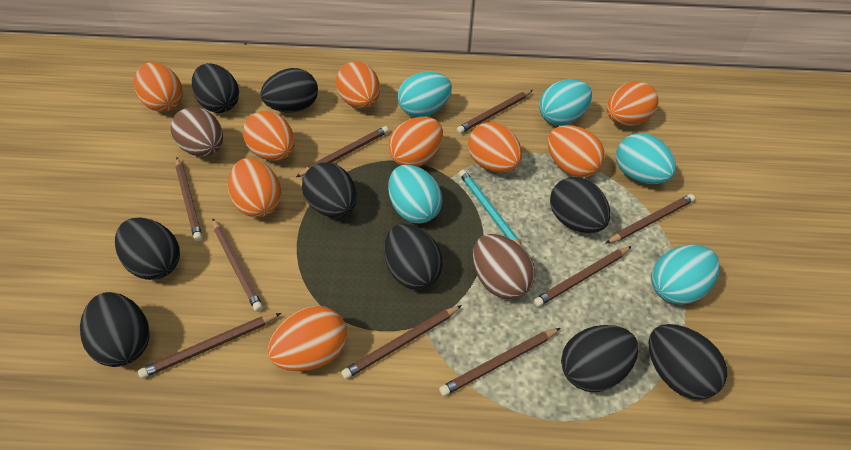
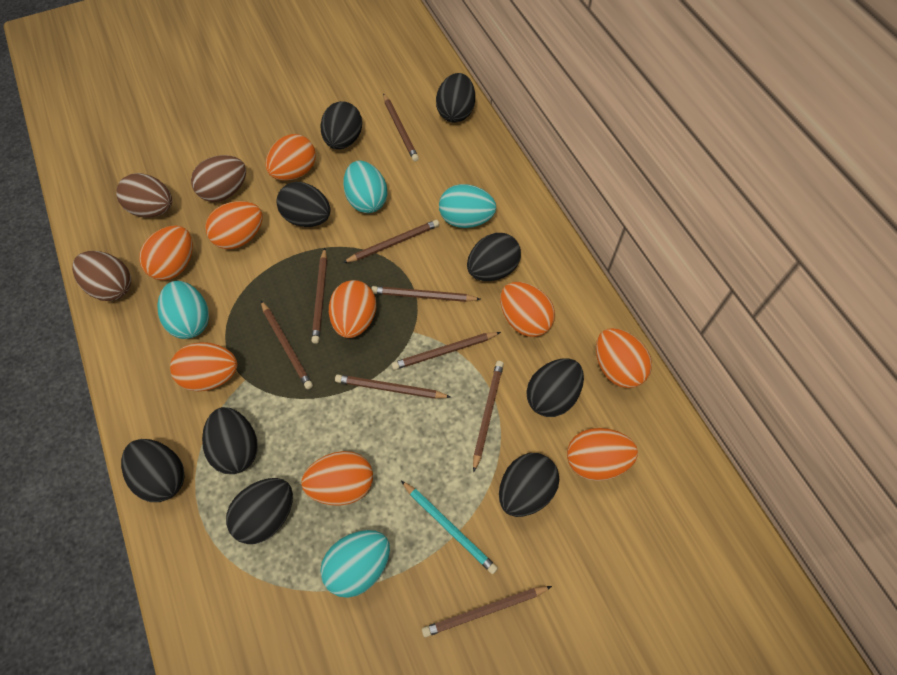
brown egg: [171,107,223,157] [473,234,535,299] = 2 -> [72,251,131,301] [116,173,172,218] [191,155,246,202] = 3
turquoise egg: [388,165,442,223] [398,72,452,117] [539,79,592,126] [616,133,676,184] [651,244,720,304] = 5 -> [157,281,209,339] [320,530,390,598] [343,161,388,213] [439,184,496,228] = 4

